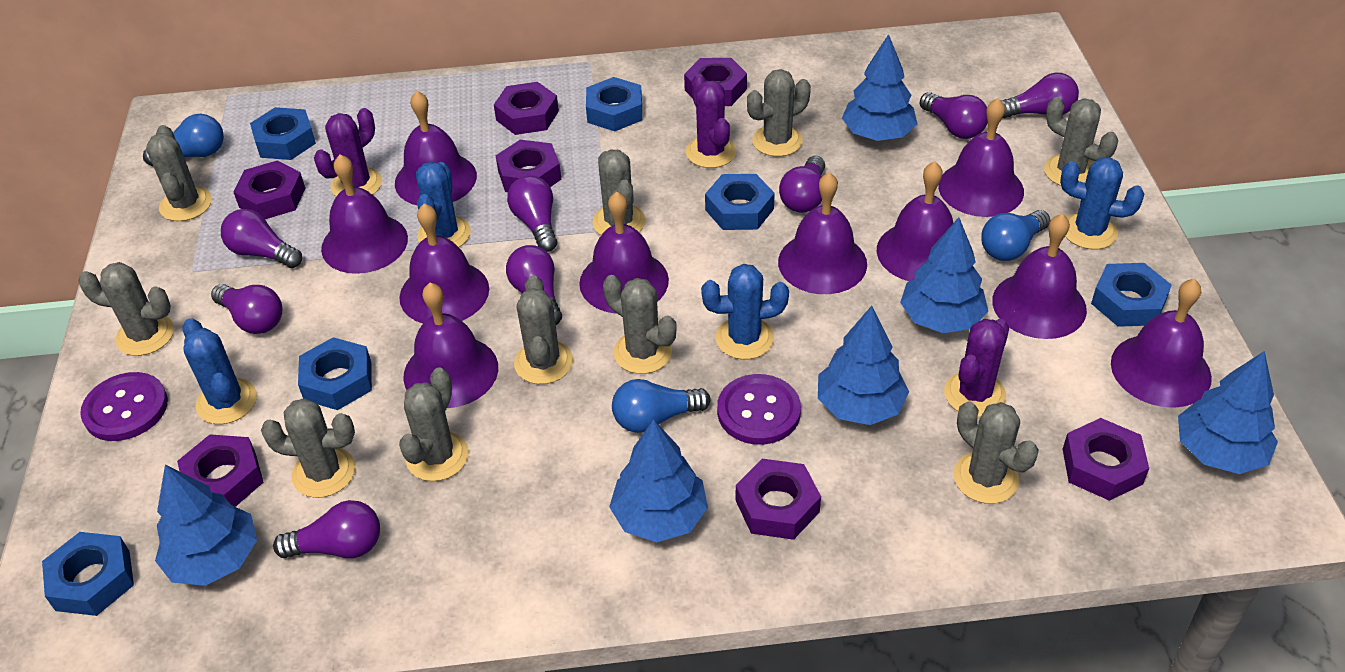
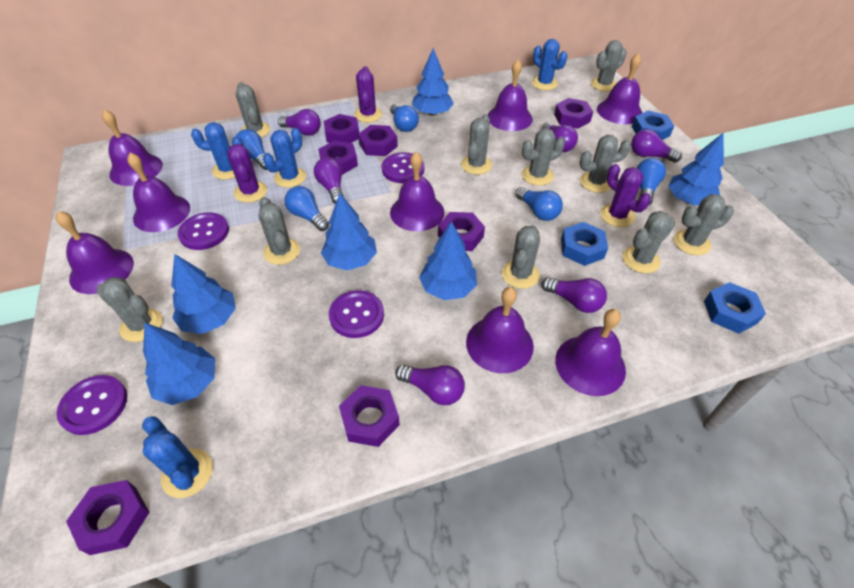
blue light bulb: [143,114,224,166] [612,379,711,433] [981,210,1050,261] = 3 -> [236,129,267,170] [285,186,329,231] [390,104,419,132] [515,187,563,221] [637,158,666,205] = 5
blue nut: [42,532,134,616] [250,107,316,160] [298,337,372,410] [586,77,642,131] [705,174,775,230] [1091,263,1172,327] = 6 -> [561,222,608,266] [632,111,674,140] [704,282,766,334] = 3
purple bell: [321,155,408,274] [395,91,477,205] [399,204,489,324] [403,283,498,408] [579,191,669,314] [778,172,867,294] [877,161,954,281] [938,98,1024,217] [992,214,1087,339] [1111,279,1212,408] = 10 -> [56,211,134,294] [102,109,163,186] [127,153,190,232] [390,152,445,231] [466,287,534,373] [488,60,533,131] [555,309,626,396] [597,53,642,124] = 8
purple button: [80,372,168,441] [717,374,801,445] = 2 -> [57,375,127,435] [178,212,229,250] [329,290,384,338] [382,152,424,183] = 4
purple light bulb: [211,284,282,334] [221,209,302,268] [273,500,380,558] [506,245,562,325] [507,175,557,252] [779,156,825,213] [920,92,988,139] [1001,73,1079,118] = 8 -> [278,109,321,136] [314,157,344,204] [395,365,465,405] [542,122,578,152] [542,277,607,313] [631,129,682,162] = 6

